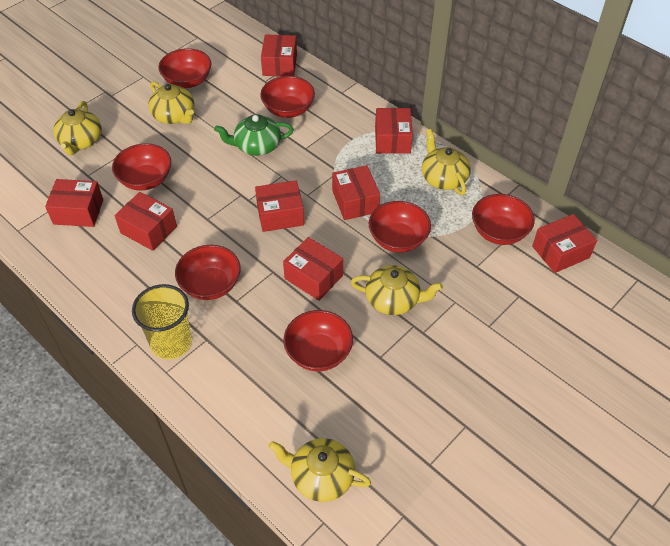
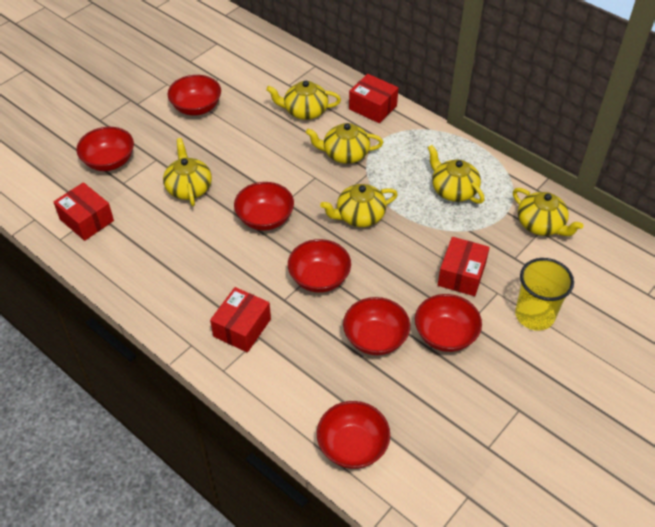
green teapot: [214,115,294,156] = 1 -> none = 0
red box: [45,179,103,227] [115,192,177,251] [255,180,304,232] [261,34,297,76] [283,237,343,301] [332,165,380,220] [375,108,413,154] [532,214,597,273] = 8 -> [53,182,114,241] [210,287,271,353] [349,74,398,123] [438,237,490,296] = 4
yellow teapot: [53,101,102,155] [148,81,194,124] [269,438,371,502] [351,265,443,315] [422,129,471,195] = 5 -> [163,138,212,206] [266,81,341,120] [306,123,383,164] [320,184,398,227] [427,145,485,204] [513,188,584,236] = 6

